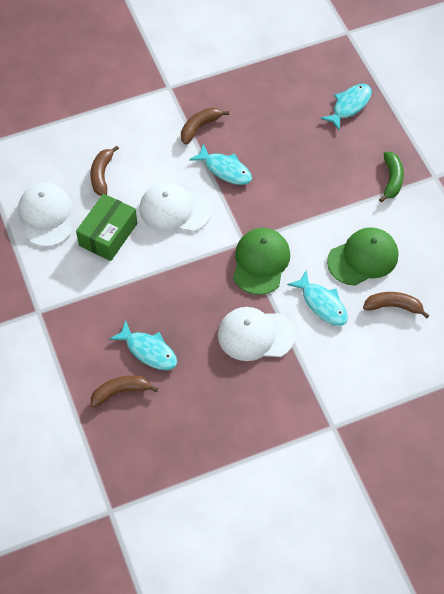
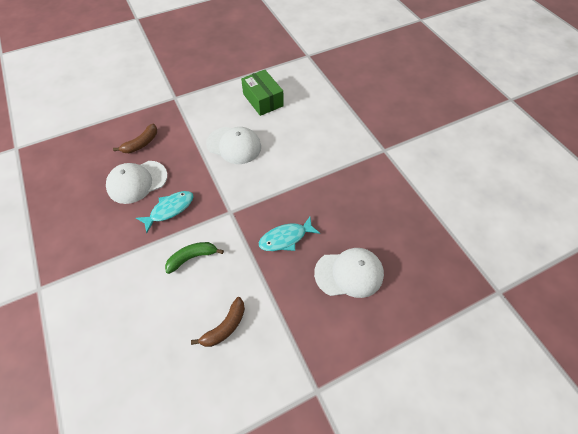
brown banana: [90,146,119,196] [91,375,158,408] [181,107,229,145] [363,292,430,318] = 4 -> [113,124,157,153] [191,297,245,347] = 2
green cap: [233,228,290,295] [327,227,398,286] = 2 -> none = 0
turquoise fish: [109,320,177,370] [189,144,252,185] [287,270,348,326] [321,84,372,131] = 4 -> [136,191,194,233] [259,217,320,251] = 2

